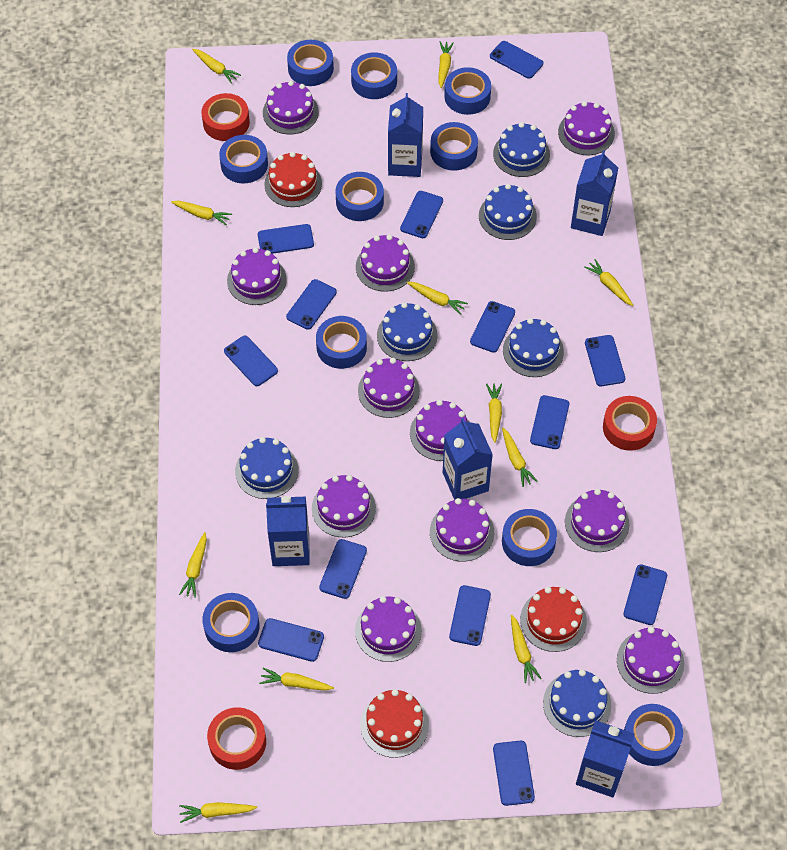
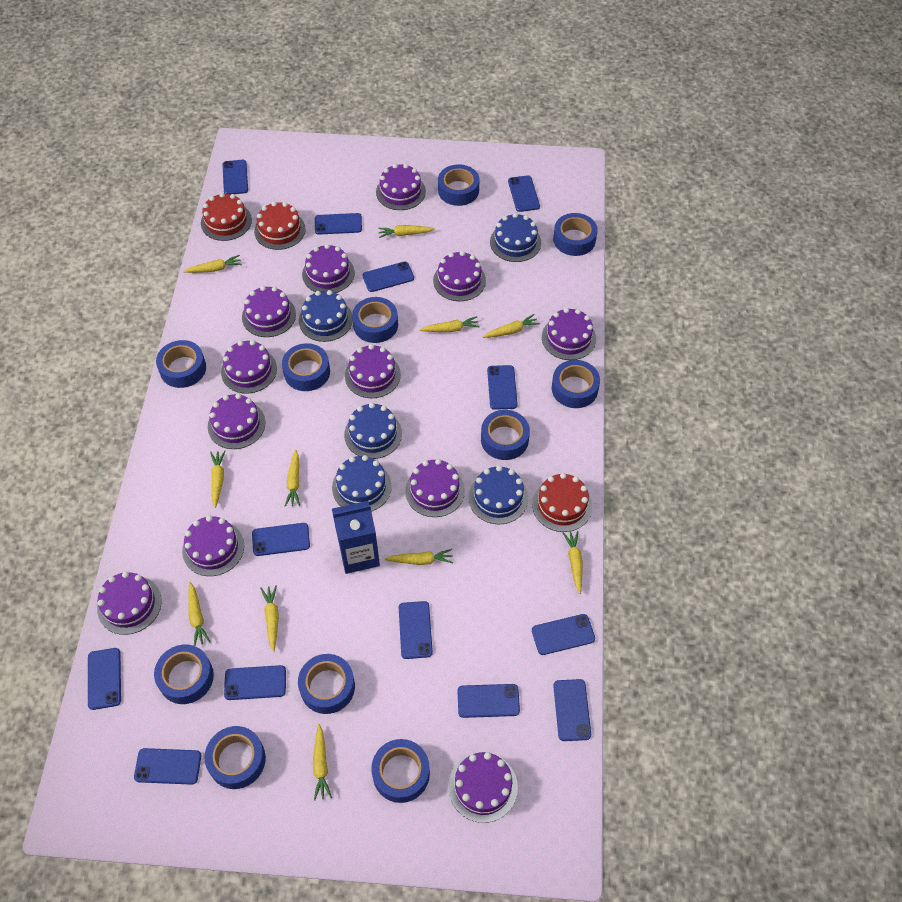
blue cake: [235,437,299,499] [377,302,438,361] [479,184,537,240] [493,122,550,177] [503,318,564,377] [543,669,611,737] = 6 -> [299,290,353,342] [332,455,392,512] [344,403,402,459] [468,465,528,524] [490,213,541,262] = 5
blue carton: [266,496,310,566] [388,93,423,177] [443,418,493,500] [571,150,618,236] [576,720,635,798] = 5 -> [332,501,380,574] = 1
blue tape: [202,593,260,652] [219,135,268,184] [287,40,334,86] [316,316,367,369] [336,172,384,221] [351,52,397,99] [430,122,478,171] [444,67,491,115] [502,509,557,566] [624,704,683,766] = 10 -> [154,644,214,704] [156,340,206,388] [204,726,266,789] [282,343,330,391] [298,654,355,714] [352,297,398,343] [371,739,430,803] [438,164,479,206] [481,410,530,460] [552,360,600,408] [553,213,598,256] = 11
purple cake: [227,247,287,305] [263,81,319,135] [312,475,376,537] [355,596,422,662] [356,234,415,292] [358,358,420,418] [410,400,469,461] [430,498,494,562] [558,101,615,155] [565,489,629,552] [617,627,684,694] = 11 -> [97,572,162,635] [182,516,244,576] [208,393,266,449] [221,340,277,394] [242,286,296,337] [302,244,355,293] [345,344,401,398] [376,164,426,210] [405,459,465,517] [433,251,486,301] [448,752,518,823] [542,308,596,360] = 12
red tape: [201,93,250,141] [207,707,266,770] [603,396,657,451] = 3 -> none = 0

